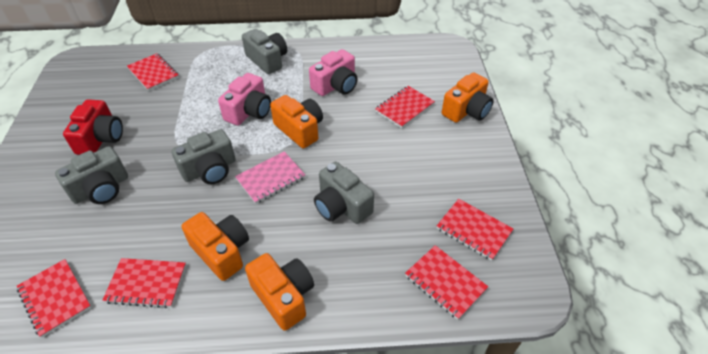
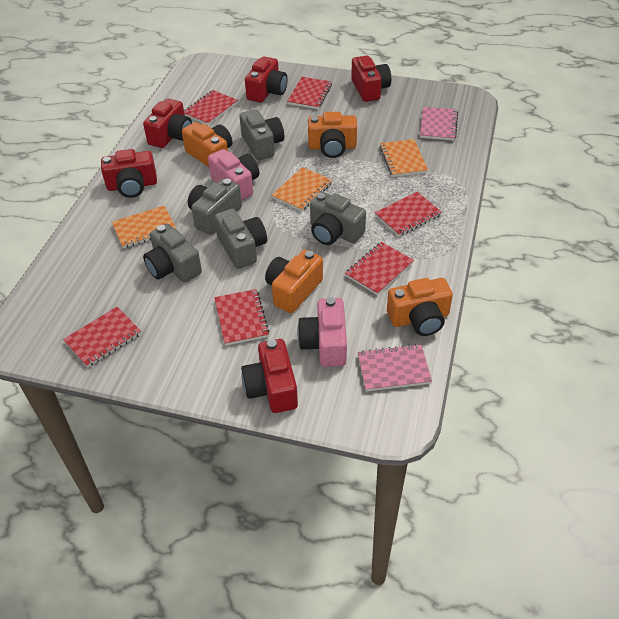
grey camera: [55,146,128,204] [171,129,235,184] [242,29,287,74] [314,162,374,224] = 4 -> [143,224,202,283] [188,178,242,235] [214,209,267,269] [239,109,284,160] [310,192,366,245] = 5
orange notebook: none = 0 -> [112,206,176,248] [271,167,332,211] [380,139,428,177] = 3
pink notebook: [235,152,305,204] = 1 -> [357,344,432,391] [420,107,458,141] = 2
red camera: [63,99,123,155] = 1 -> [101,149,157,198] [143,98,192,148] [241,339,298,413] [245,56,288,103] [351,56,391,102] = 5

